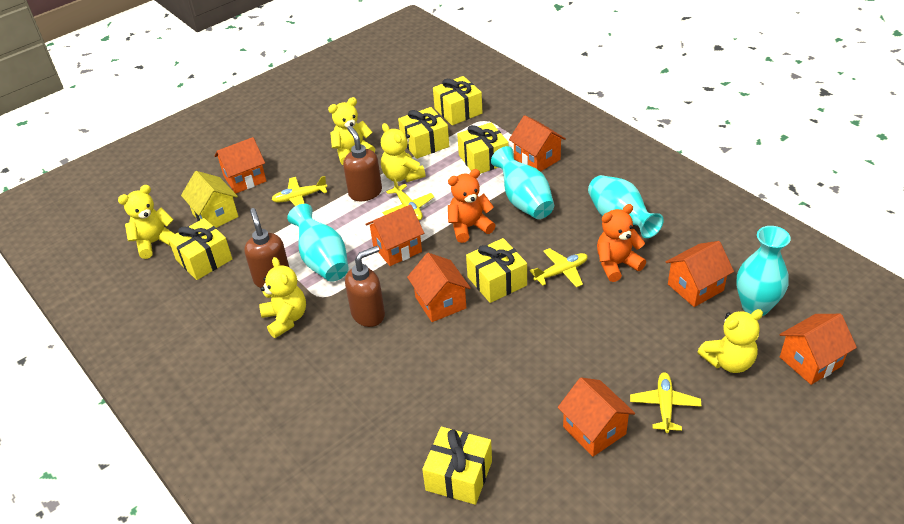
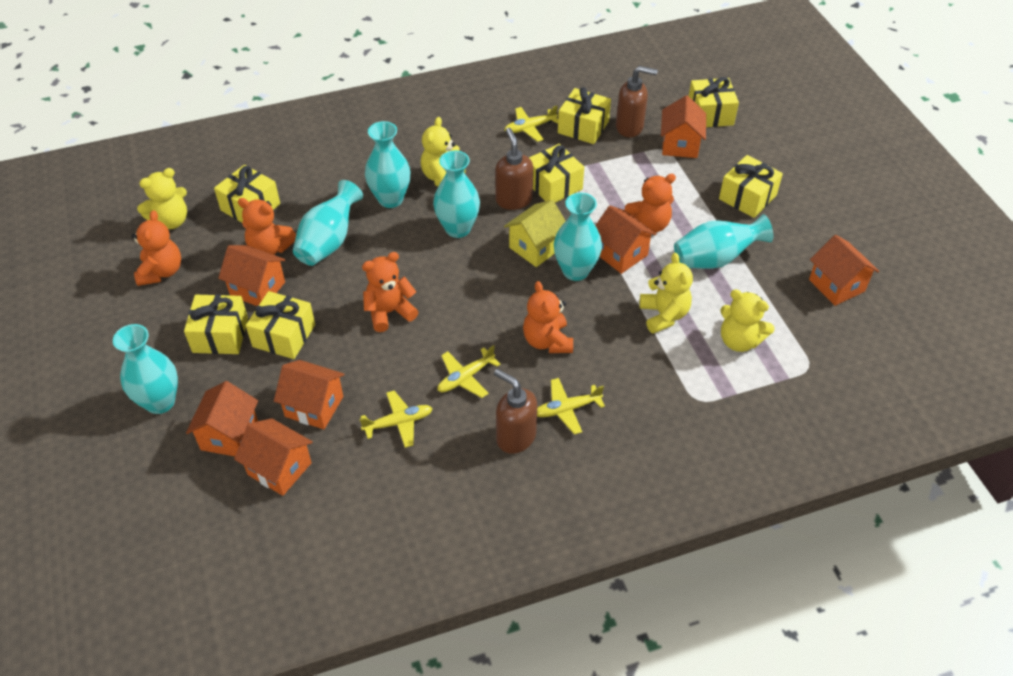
orange teddy bear: [448,169,496,243] [597,204,646,282] = 2 -> [131,210,181,286] [238,198,296,255] [362,252,418,332] [523,281,573,353] [624,174,676,233] = 5
turquoise vase: [287,204,349,282] [491,146,554,219] [588,175,664,238] [736,226,791,316] = 4 -> [113,324,178,414] [293,180,363,266] [365,121,410,208] [433,150,480,238] [554,193,602,281] [674,214,773,269] = 6
yellow gift: [168,218,232,280] [398,107,449,159] [422,427,492,505] [433,76,483,125] [457,122,509,174] [466,238,527,303] = 6 -> [184,294,248,354] [214,165,280,223] [246,291,315,359] [529,144,584,203] [558,87,611,144] [689,77,739,127] [719,155,783,218] = 7
yellow teddy bear: [118,185,175,259] [259,257,306,338] [328,97,375,165] [381,123,426,182] [697,309,763,373] = 5 -> [137,168,187,229] [421,117,466,186] [639,253,693,334] [720,289,775,352] = 4

